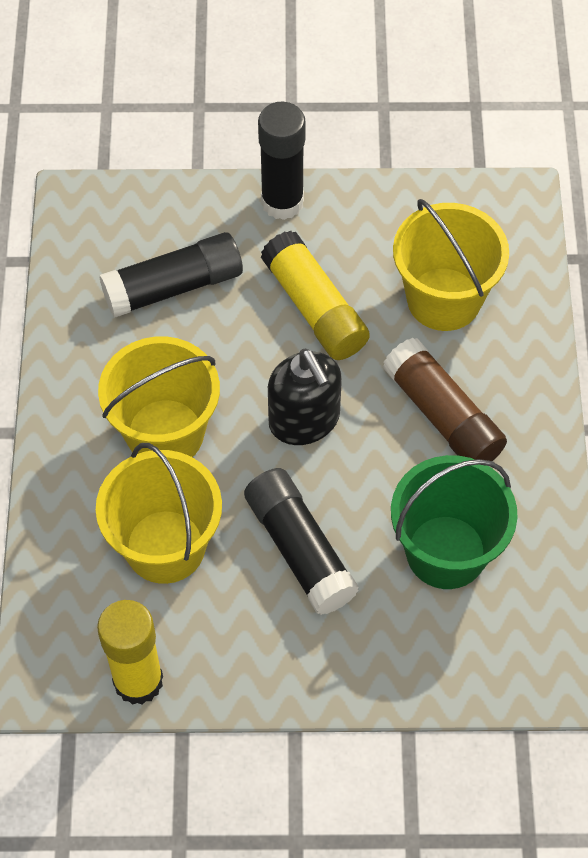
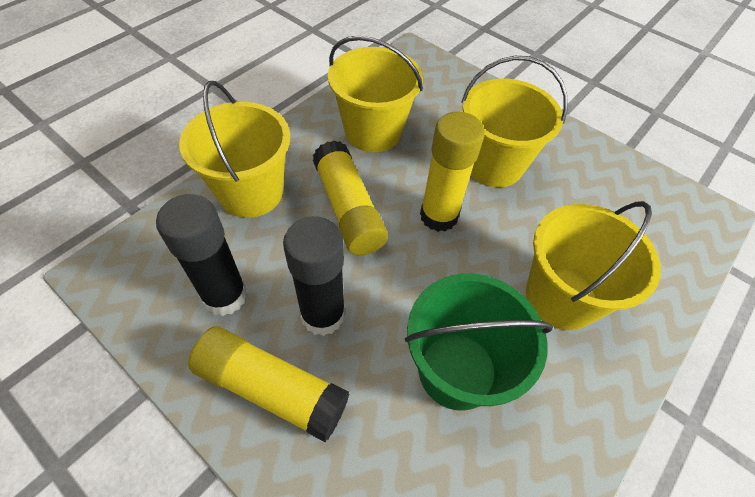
black glue stick: [99,232,243,318] [244,468,359,615] [258,102,306,220] = 3 -> [156,194,248,316] [283,216,345,336] = 2
black soap dispenser: [268,349,342,445] = 1 -> none = 0
brown glue stick: [383,338,507,461] = 1 -> none = 0
yellow bucket: [96,443,222,584] [98,336,220,457] [393,199,509,331] = 3 -> [179,81,290,218] [328,36,423,152] [461,56,568,187] [526,201,661,330] = 4
yellow glue stick: [97,600,163,705] [261,231,370,360] = 2 -> [188,327,349,442] [313,140,388,256] [420,112,485,232] = 3

